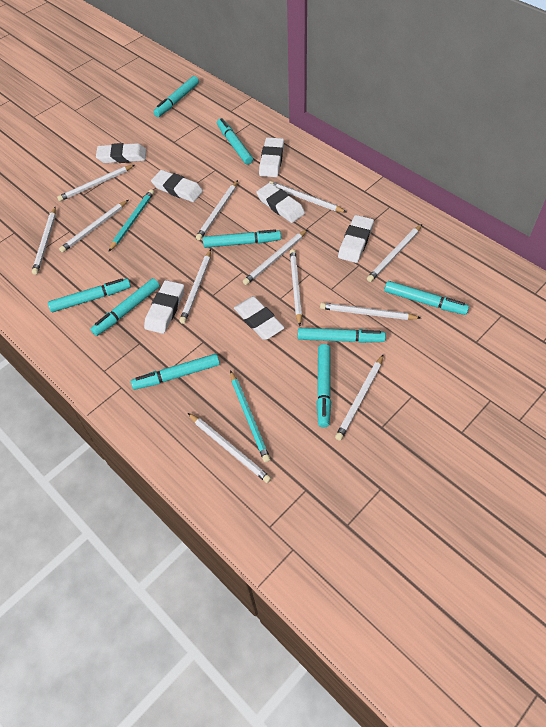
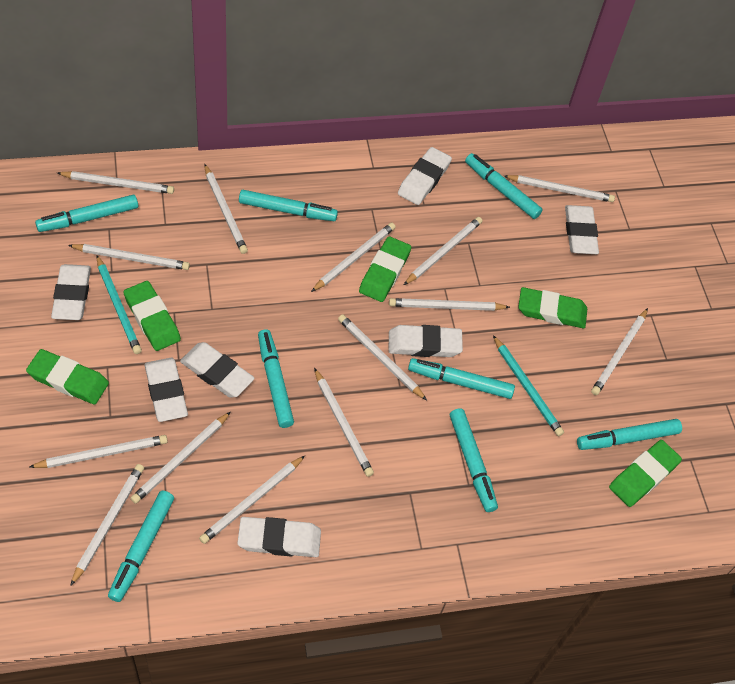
green eraser: none = 0 -> [26,349,109,405] [123,281,181,351] [359,236,411,302] [518,287,587,328] [609,440,682,507] = 5
turquoise marker: [48,278,131,312] [91,278,160,336] [131,354,220,390] [153,76,199,117] [203,229,281,248] [217,118,253,165] [298,328,386,343] [316,344,331,428] [384,281,469,315] = 9 -> [35,195,138,232] [108,491,174,602] [239,190,338,221] [258,329,294,428] [408,358,515,399] [450,408,498,512] [465,153,543,219] [577,419,682,450] = 8
white pencil: [32,207,56,275] [57,165,134,201] [59,200,128,253] [179,249,211,324] [188,413,271,483] [196,180,238,240] [243,229,308,285] [269,181,346,212] [290,249,302,326] [320,303,421,320] [335,354,384,441] [367,224,422,282] = 12 -> [30,435,168,468] [57,171,174,194] [68,244,190,270] [70,464,144,586] [130,412,231,504] [199,456,305,544] [204,164,248,254] [311,223,396,292] [314,368,374,477] [338,314,427,400] [389,298,510,311] [404,217,482,285] [504,175,615,202] [591,308,648,395] = 14

